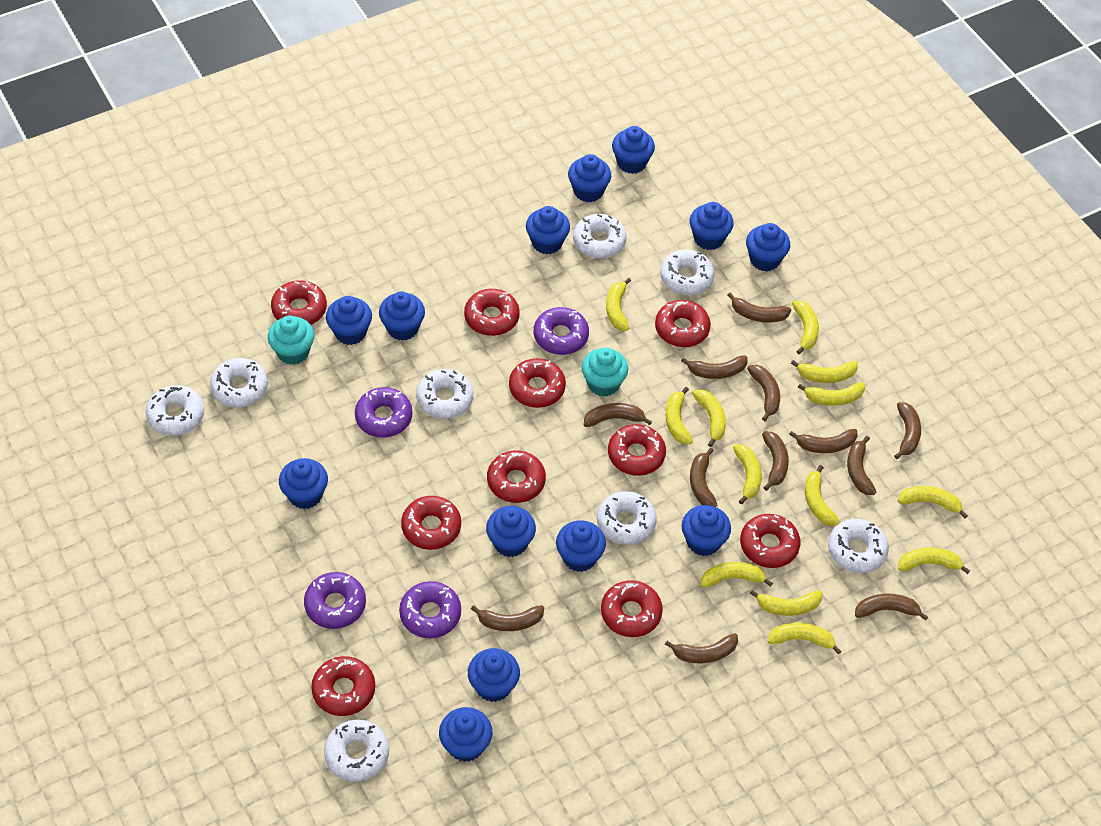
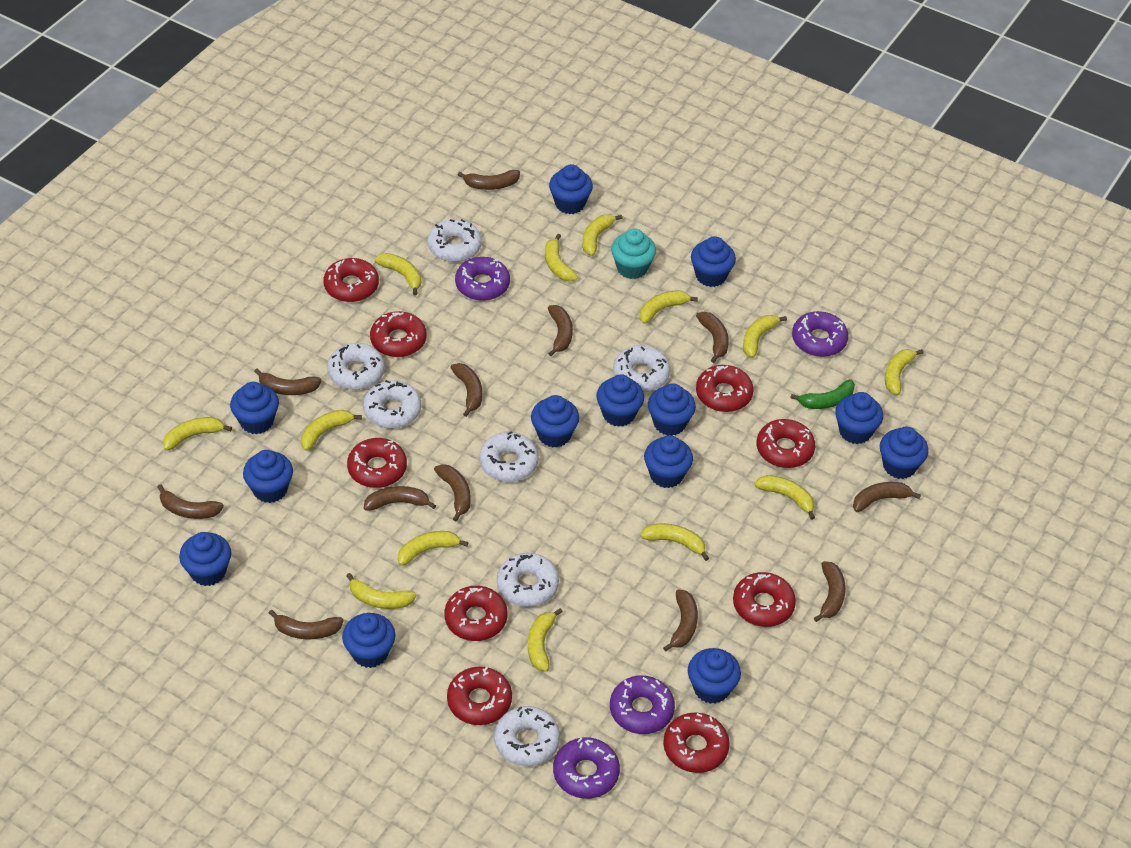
green banana: none = 0 -> [790,379,855,409] = 1
red donut: [271,280,327,325] [311,656,375,716] [401,496,461,550] [464,289,520,336] [487,450,546,503] [509,358,566,408] [601,580,663,637] [608,424,666,476] [655,300,711,347] [740,514,800,568] = 10 -> [323,258,379,302] [347,438,407,488] [370,311,427,357] [444,586,508,641] [447,667,512,725] [663,713,730,773] [696,365,753,412] [733,572,796,627] [757,419,815,468] = 9
turquoise cupcake: [268,316,314,365] [582,348,628,397] = 2 -> [611,229,656,279] = 1
white donut: [146,385,204,436] [210,358,268,408] [324,720,389,782] [416,369,473,419] [573,214,627,259] [597,491,657,545] [660,249,715,295] [828,519,889,573] = 8 -> [327,343,385,390] [363,380,421,428] [428,219,482,262] [479,431,539,482] [494,706,560,766] [497,553,559,607] [613,345,670,392] = 7

